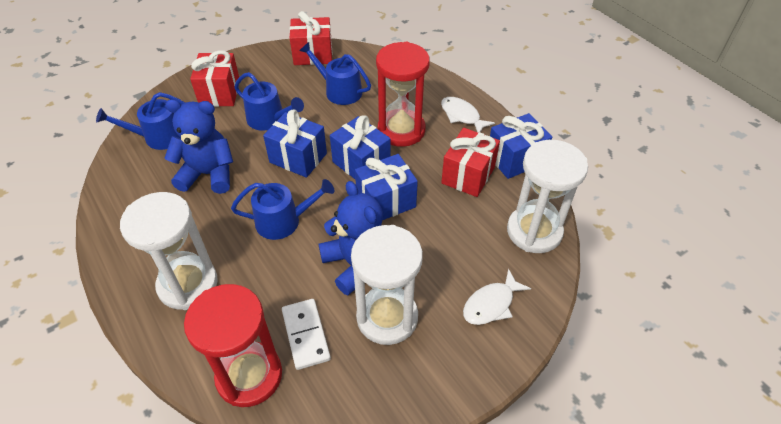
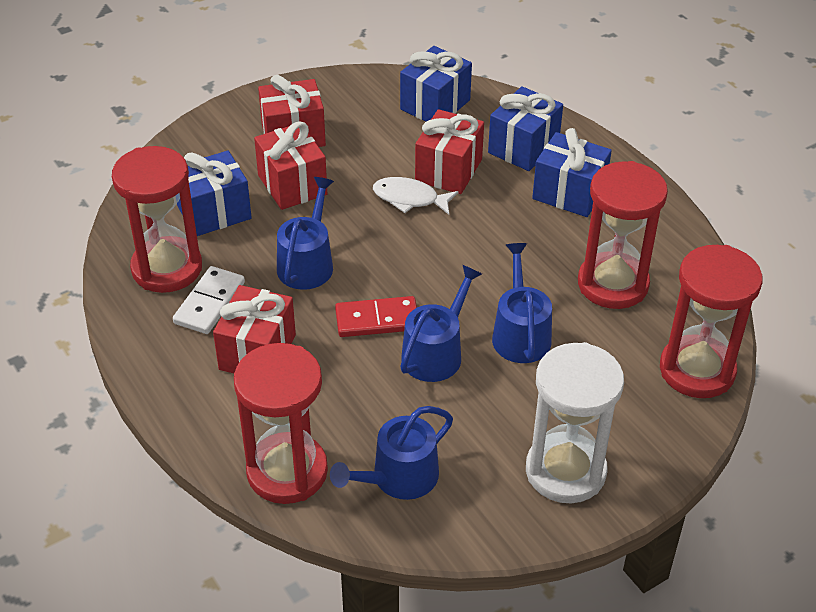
blue teddy bear: [164,99,233,194] [319,181,383,295] = 2 -> none = 0
red domino: none = 0 -> [335,296,417,337] = 1
red gift: [190,50,239,107] [290,11,332,65] [441,128,500,197] = 3 -> [213,285,296,373] [254,121,327,210] [258,75,326,147] [415,109,484,194] = 4
red hourglass: [184,284,282,407] [376,42,430,147] = 2 -> [112,146,202,293] [234,343,328,504] [578,161,668,309] [660,245,762,398] = 4
white fish: [441,97,495,133] [463,269,531,325] = 2 -> [373,177,459,215] = 1
white hourglass: [120,192,218,310] [351,225,423,345] [507,140,588,253] = 3 -> [526,342,624,503] = 1

